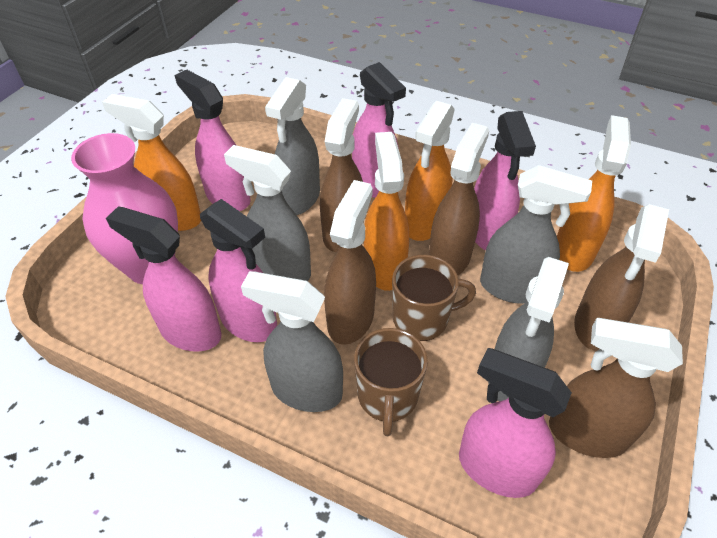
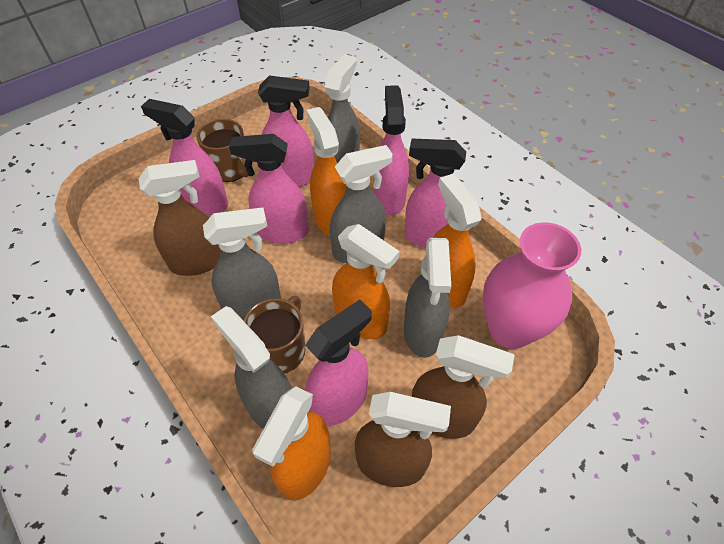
brown spray bottle: [320,98,364,252] [324,180,376,345] [429,123,489,275] [549,318,683,458] [574,204,669,351] = 5 -> [139,160,221,276] [355,392,451,487] [412,335,515,439] = 3

